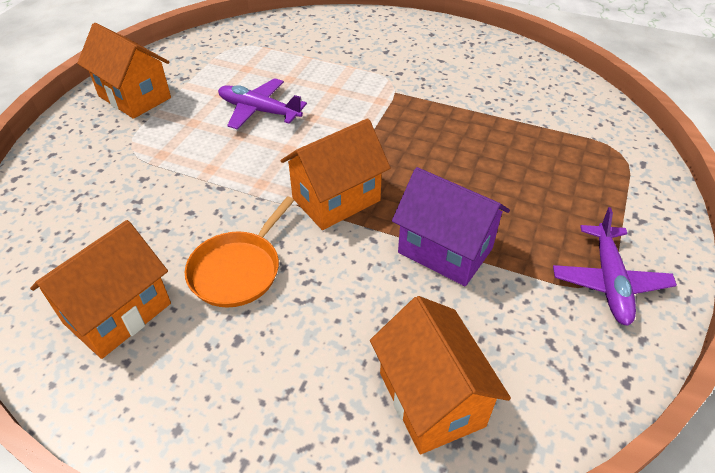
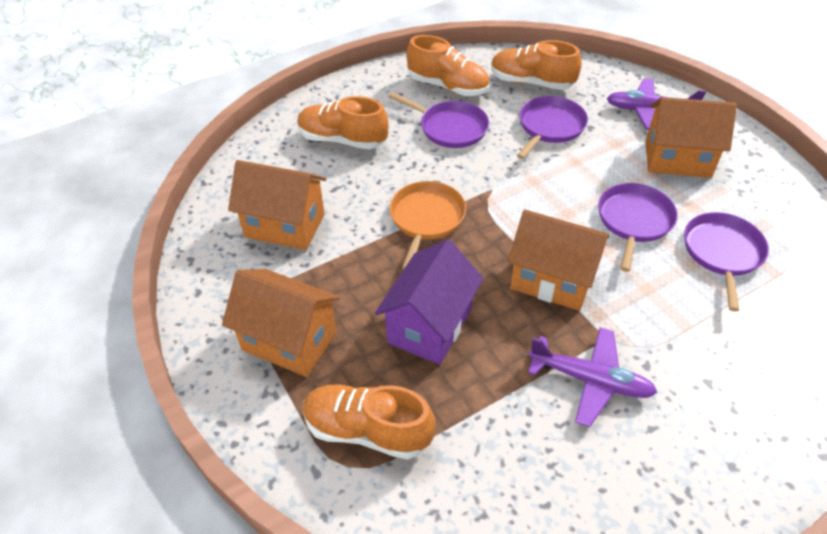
orange shoe: none = 0 -> [297,96,389,150] [303,384,435,460] [407,35,490,96] [491,40,582,90] = 4
purple pan: none = 0 -> [389,92,489,148] [517,96,588,159] [598,183,678,272] [684,212,769,311] = 4

